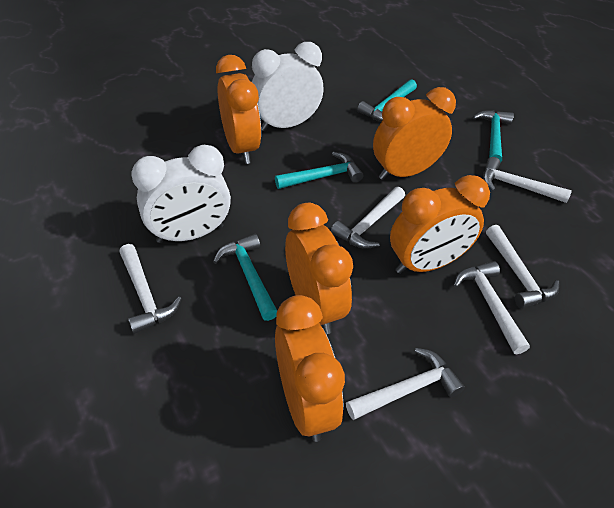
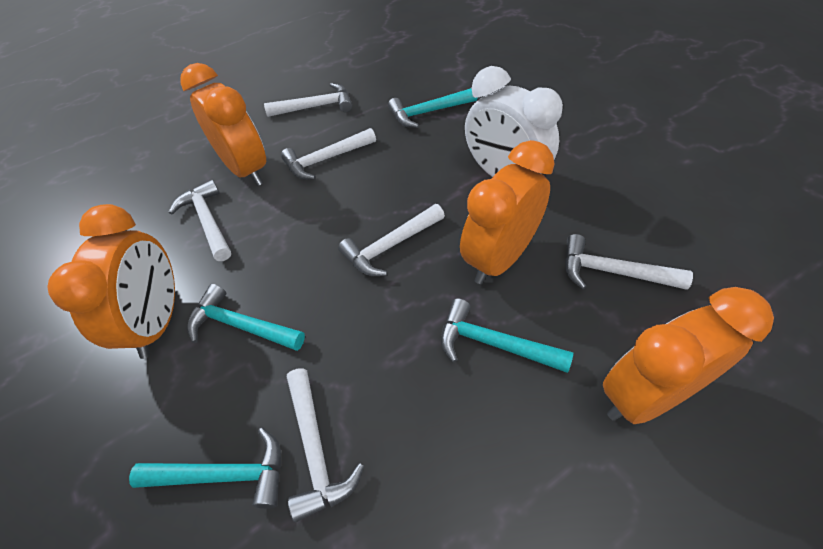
orange clock: [216,55,261,164] [275,295,345,442] [285,203,353,334] [373,87,456,180] [390,175,490,274] = 5 -> [47,204,175,359] [180,63,266,186] [460,140,555,284] [603,287,774,424] = 4
white clock: [131,145,231,243] [252,42,324,131] = 2 -> [465,66,563,177] = 1

